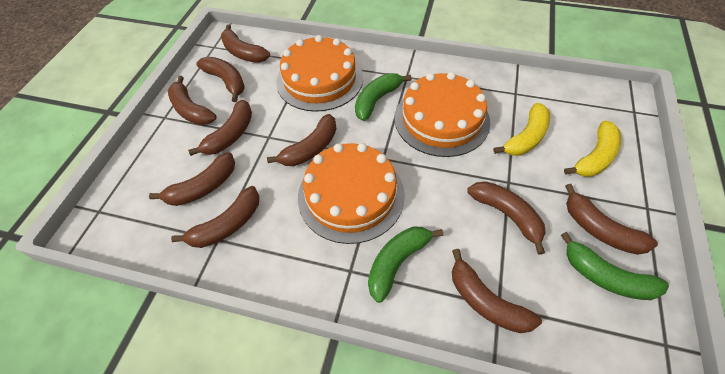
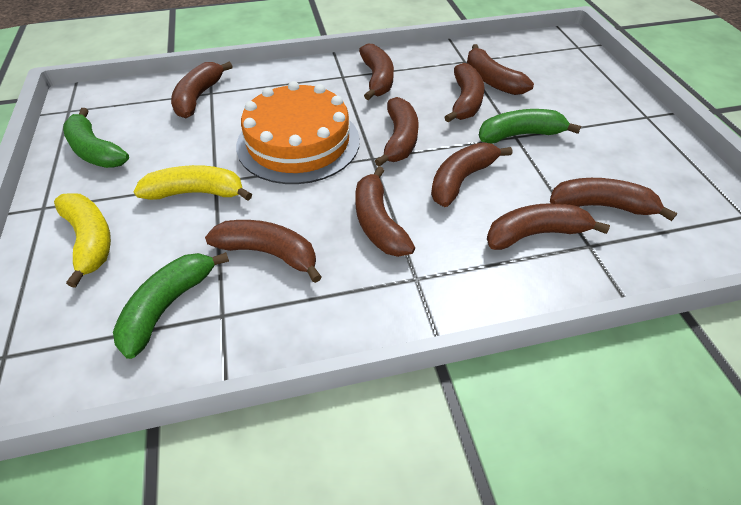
orange cake: [276,35,363,112] [298,143,405,244] [395,72,490,157] = 3 -> [236,81,360,184] = 1

